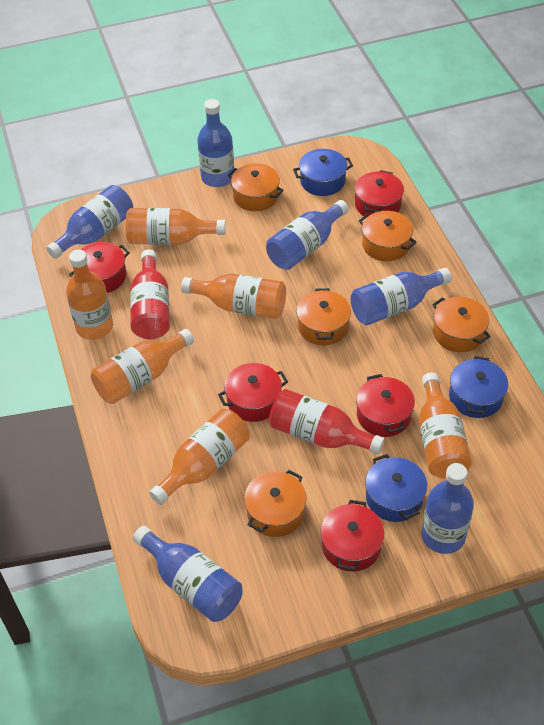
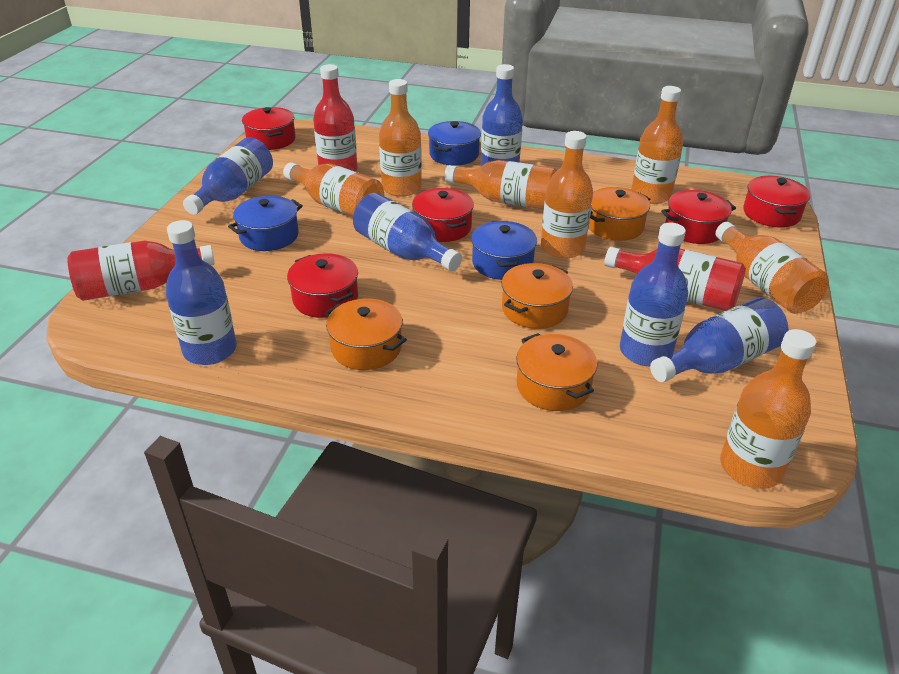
orange bottle: [66,250,113,340] [91,329,194,404] [126,208,226,245] [149,409,250,505] [181,273,286,319] [419,372,472,479] = 6 -> [283,162,384,217] [379,79,422,197] [444,160,557,209] [541,131,593,259] [631,86,683,204] [715,222,829,314] [720,329,816,489] = 7
orange pot: [228,163,284,211] [244,470,306,537] [296,288,351,345] [359,211,416,261] [432,297,490,352] = 5 -> [325,299,407,370] [501,263,573,329] [516,333,597,411] [589,187,650,241] = 4
red bottle: [130,249,170,339] [269,389,385,455] = 2 -> [67,241,215,301] [313,64,357,172] [604,247,746,311] = 3

